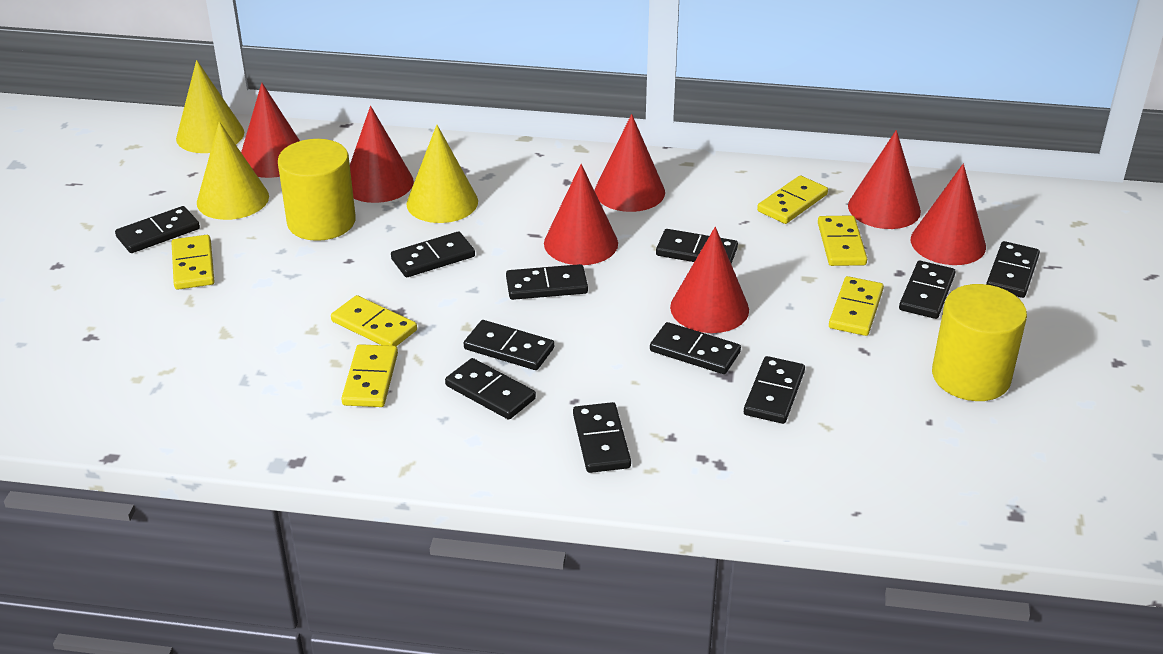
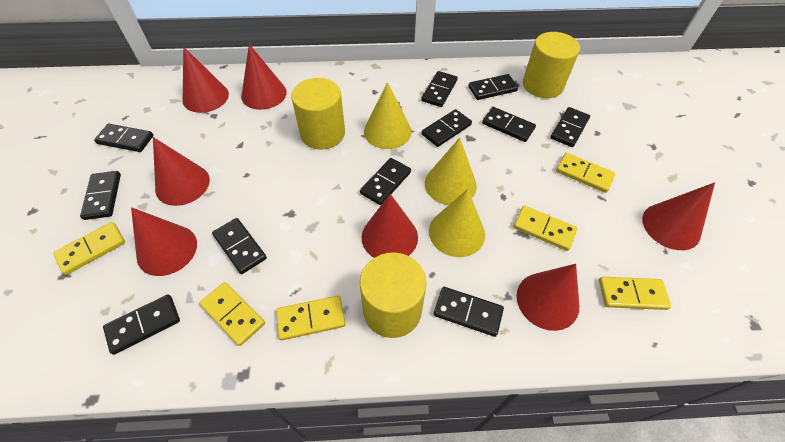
yellow cylinder: [278,139,356,241] [932,284,1027,401] = 2 -> [291,78,345,149] [360,252,427,338] [523,32,580,98] = 3

